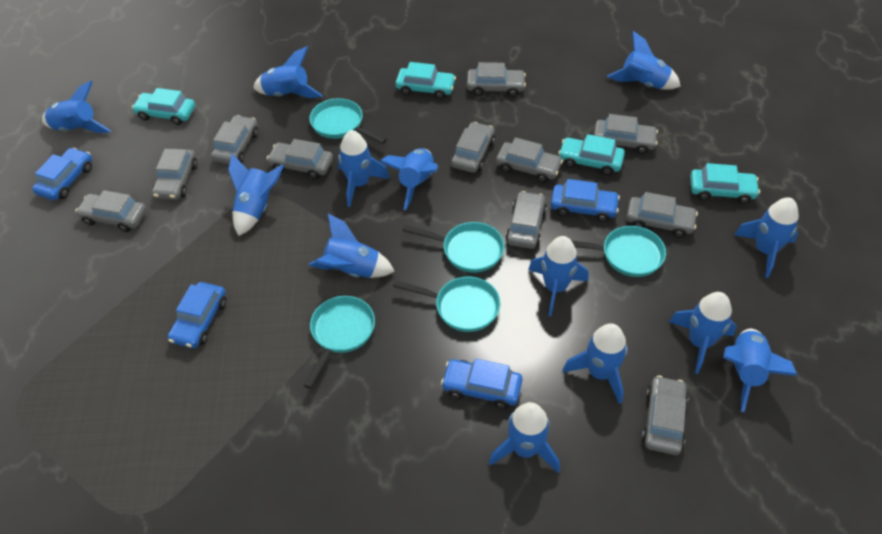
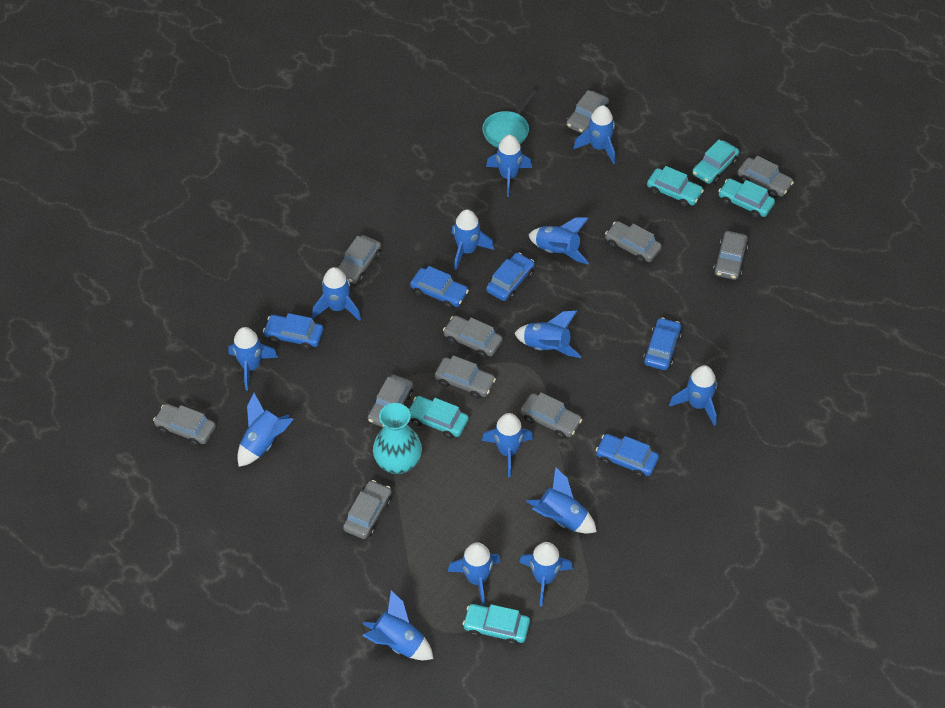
blue car: [32,148,92,200] [168,282,226,348] [441,359,523,409] [551,179,620,222] = 4 -> [263,313,324,350] [410,266,469,309] [486,253,535,301] [595,434,659,478] [643,317,682,370] = 5
blue rocket: [42,81,111,133] [228,154,284,236] [253,46,323,98] [308,214,395,278] [338,130,390,207] [380,148,438,210] [489,402,560,473] [528,236,588,316] [562,323,628,404] [607,31,681,90] [669,292,737,374] [723,329,797,412] [734,197,799,278] = 13 -> [228,327,278,390] [237,393,293,467] [312,267,361,321] [362,590,434,660] [448,542,501,606] [452,209,494,270] [482,413,533,477] [486,135,532,197] [514,311,582,358] [519,542,573,607] [526,467,597,534] [529,217,589,264] [573,105,615,164] [669,365,717,426] = 14
turquoise car: [132,88,195,125] [396,62,456,99] [558,134,625,176] [690,163,760,204] = 4 -> [409,396,469,439] [463,604,530,646] [647,166,704,207] [692,140,739,184] [718,179,775,218] = 5
turquoise pan: [304,296,375,389] [310,98,387,144] [393,277,500,332] [402,222,504,273] [572,226,666,277] = 5 -> [482,90,537,148] = 1
turquoise vase: none = 0 -> [373,403,422,474] = 1

